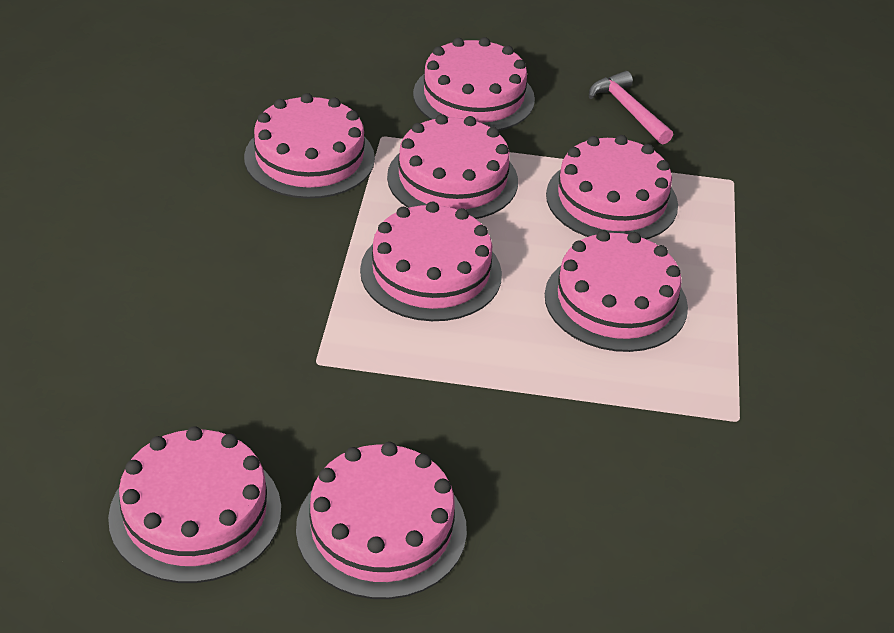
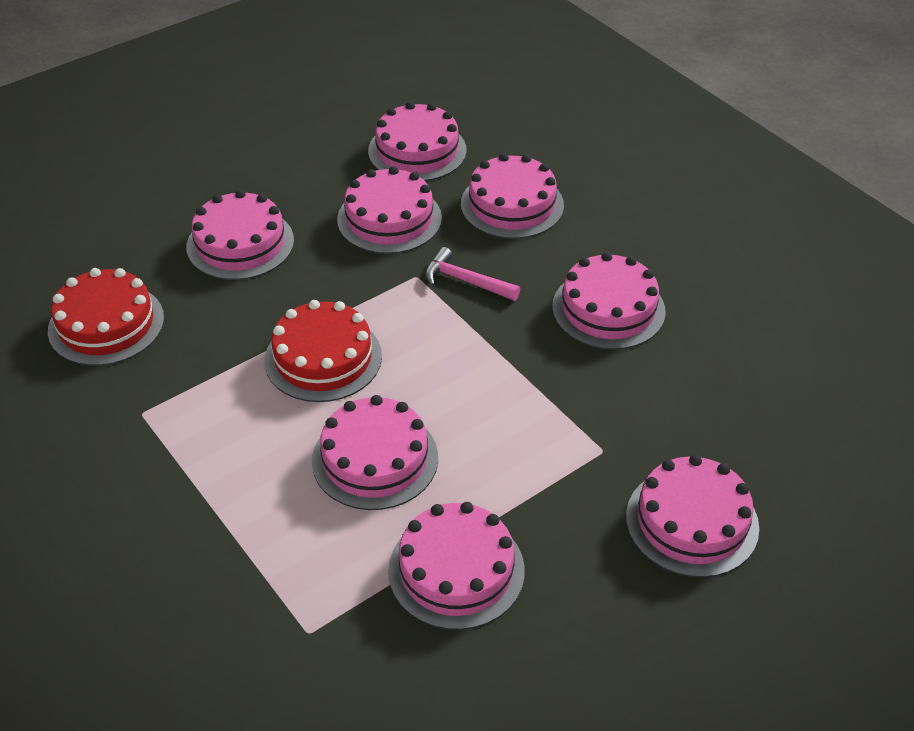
red cake: none = 0 -> [48,268,164,366] [264,300,382,402] = 2

